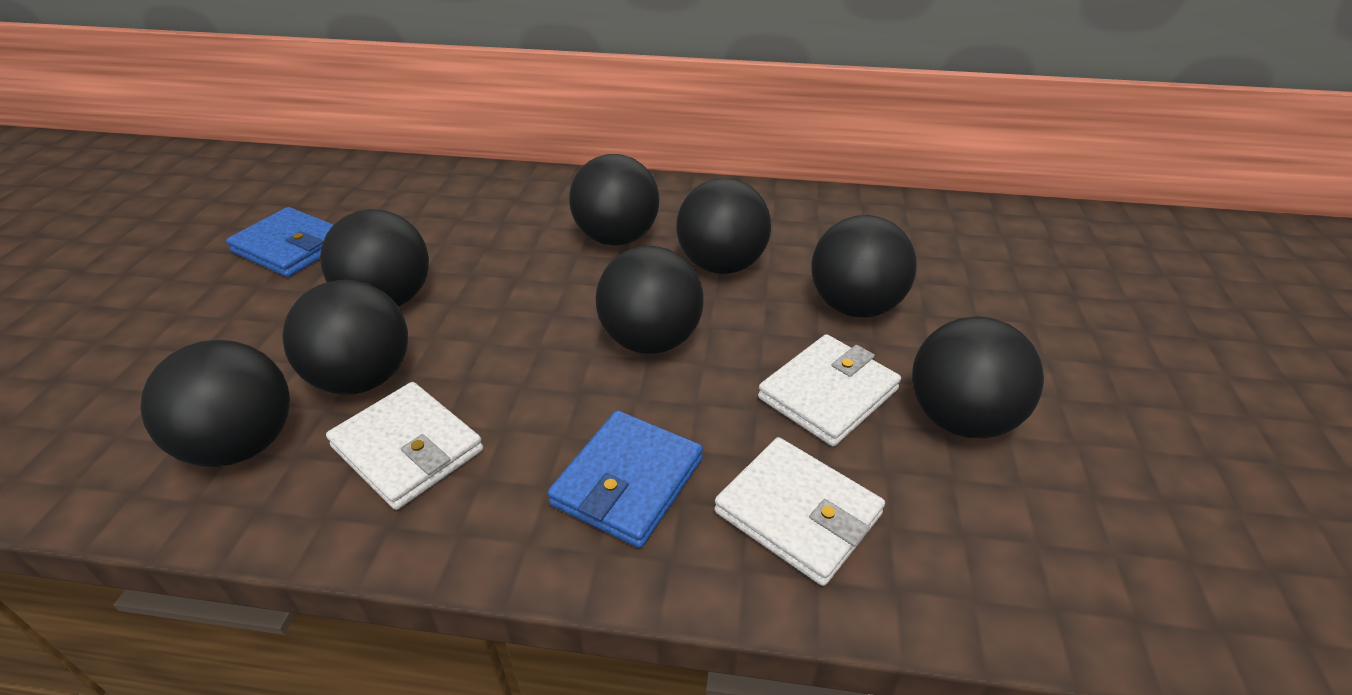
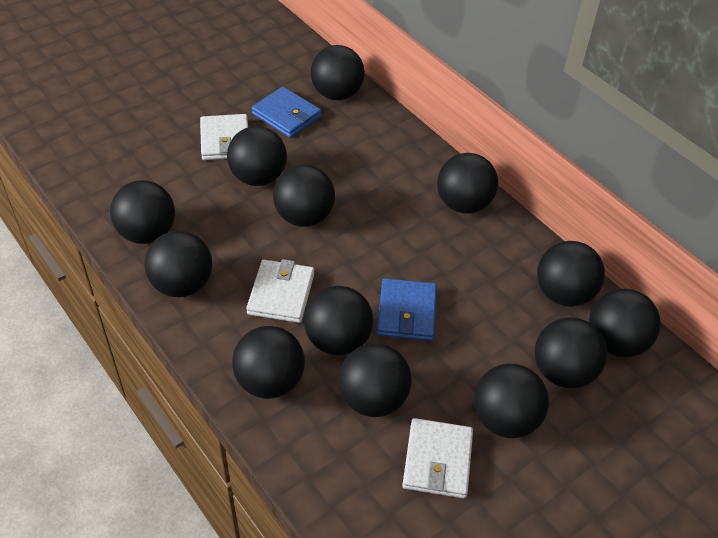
black ball: [141,340,290,467] [282,280,408,394] [320,209,429,307] [569,154,659,246] [596,246,704,354] [676,178,771,274] [811,215,917,318] [912,316,1044,438] = 8 -> [110,180,175,244] [144,231,212,297] [227,126,287,186] [232,326,305,399] [273,165,335,227] [304,286,373,355] [311,45,365,100] [338,343,412,417] [437,153,498,214] [474,364,549,438] [535,317,607,389] [537,241,605,307] [589,289,661,358] = 13

